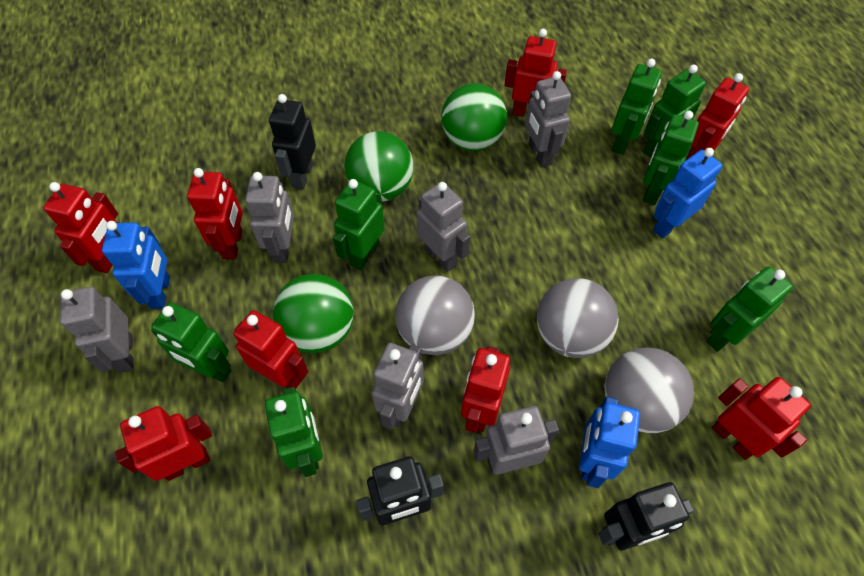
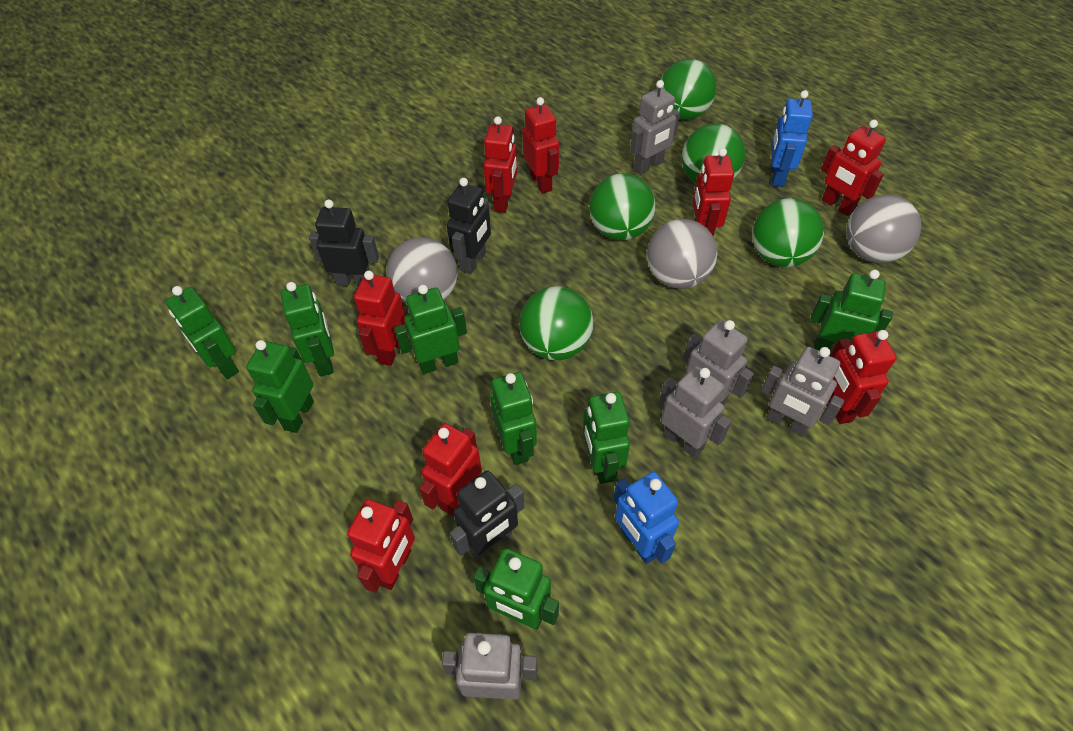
blue robot: [102,221,170,309] [579,397,640,488] [653,148,723,238] = 3 -> [613,472,679,564] [771,90,813,187] = 2
green ball: [273,274,354,353] [344,131,414,202] [441,83,507,151] = 3 -> [519,286,594,361] [589,173,655,240] [661,59,717,120] [682,123,745,183] [752,198,824,267] = 5
green robot: [151,302,231,382] [265,387,323,477] [333,179,385,270] [612,59,662,155] [643,64,706,158] [643,111,699,205] [706,267,793,352] = 7 -> [165,286,239,379] [246,340,314,433] [281,282,334,377] [394,285,467,374] [473,548,559,629] [490,372,537,465] [583,392,630,484] [810,270,893,351] = 8
grey robot: [60,286,134,373] [245,172,294,263] [371,343,424,430] [416,182,470,272] [474,406,559,475] [525,71,571,167] = 6 -> [442,633,538,700] [630,80,680,174] [659,366,731,458] [683,320,754,405] [761,346,844,437] = 5

